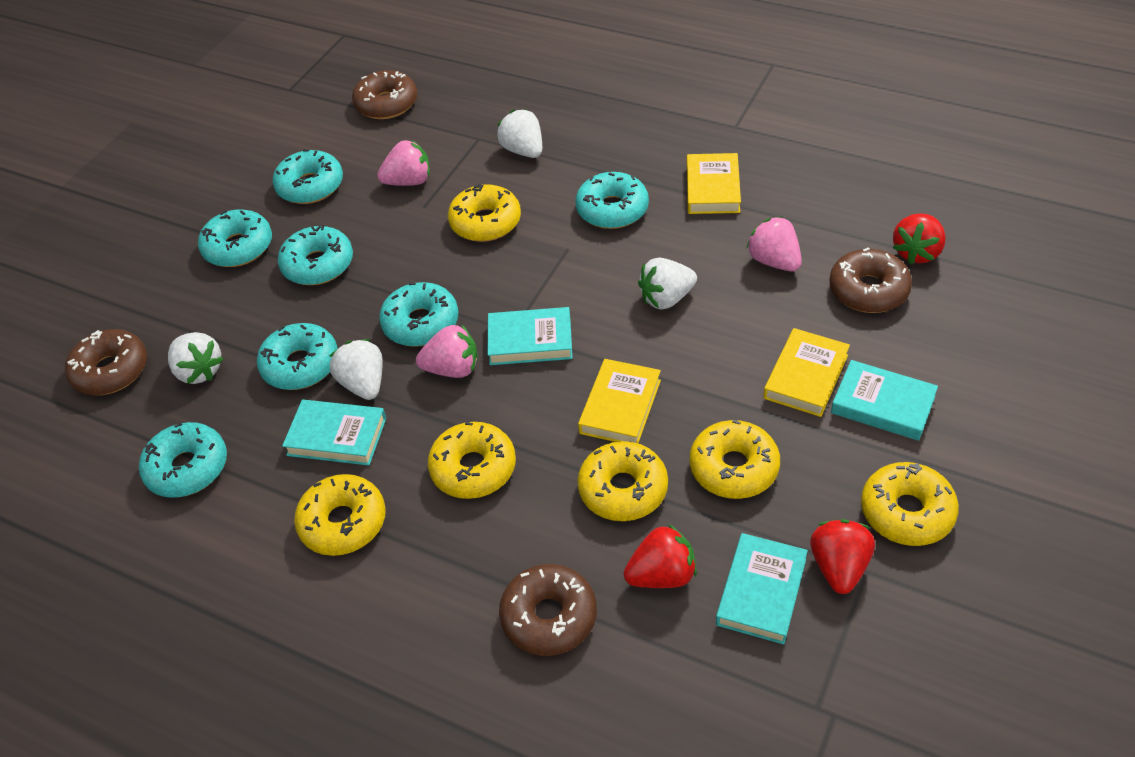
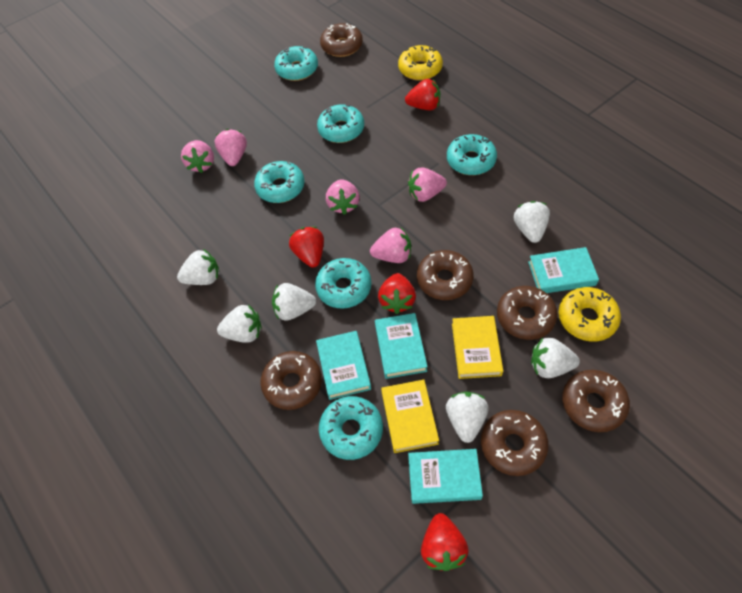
brown donut: [65,329,147,396] [352,70,417,119] [499,564,597,656] [829,247,912,313] = 4 -> [260,351,322,410] [320,23,363,57] [417,250,474,300] [481,410,549,476] [497,286,558,340] [562,370,630,432] = 6
pink strawberry: [377,140,430,186] [416,325,478,378] [746,216,802,272] = 3 -> [181,140,214,173] [215,129,247,166] [326,179,360,215] [370,228,411,263] [408,167,447,202] = 5
red strawberry: [624,524,697,588] [810,519,875,594] [893,213,946,264] = 3 -> [289,227,324,268] [378,273,416,314] [405,79,440,110] [421,513,469,571] = 4
turquoise donut: [139,422,227,498] [198,210,272,267] [257,323,338,390] [272,149,343,204] [278,225,353,285] [379,282,458,347] [575,172,649,229] = 7 -> [254,161,305,203] [274,46,318,81] [315,258,371,309] [317,105,364,143] [319,396,383,460] [447,134,497,175] = 6
white strawberry: [168,332,223,384] [330,339,383,400] [497,109,542,158] [638,258,697,310] = 4 -> [177,249,219,285] [217,305,262,343] [272,283,316,321] [446,392,489,443] [514,201,550,243] [531,338,580,378] = 6
yellow book: [578,359,661,443] [687,153,741,214] [763,328,850,417] = 3 -> [381,380,439,453] [452,316,503,379] = 2
yellow donut: [294,474,386,556] [428,422,516,499] [448,183,521,242] [577,441,668,521] [690,420,780,499] [861,462,959,546] = 6 -> [398,45,443,81] [559,287,621,342] = 2

